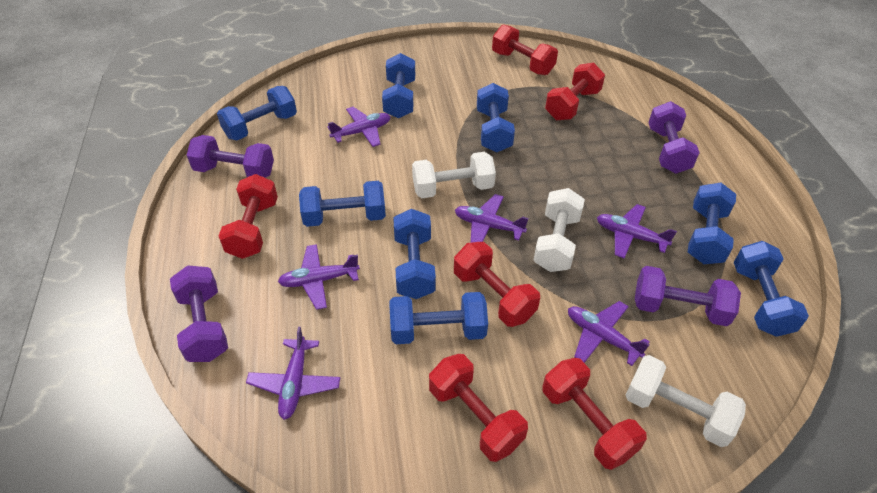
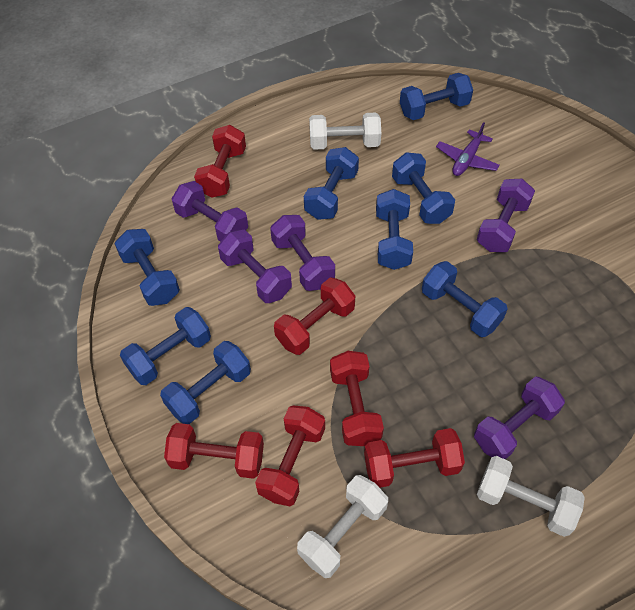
purple dumbbell: [170,265,228,362] [187,135,274,178] [635,266,741,326] [648,101,700,174] = 4 -> [172,181,248,242] [218,229,292,303] [270,215,335,291] [474,376,565,459] [477,179,535,252] = 5
purple plane: [246,326,340,420] [278,244,360,310] [327,107,391,147] [455,194,529,243] [568,301,650,366] [597,204,677,259] = 6 -> [436,122,500,176] = 1

